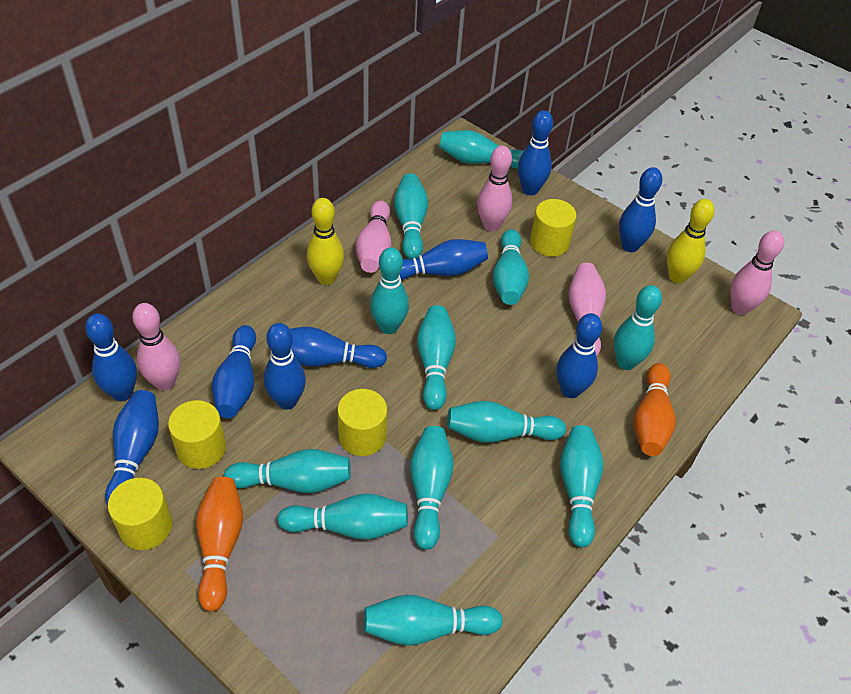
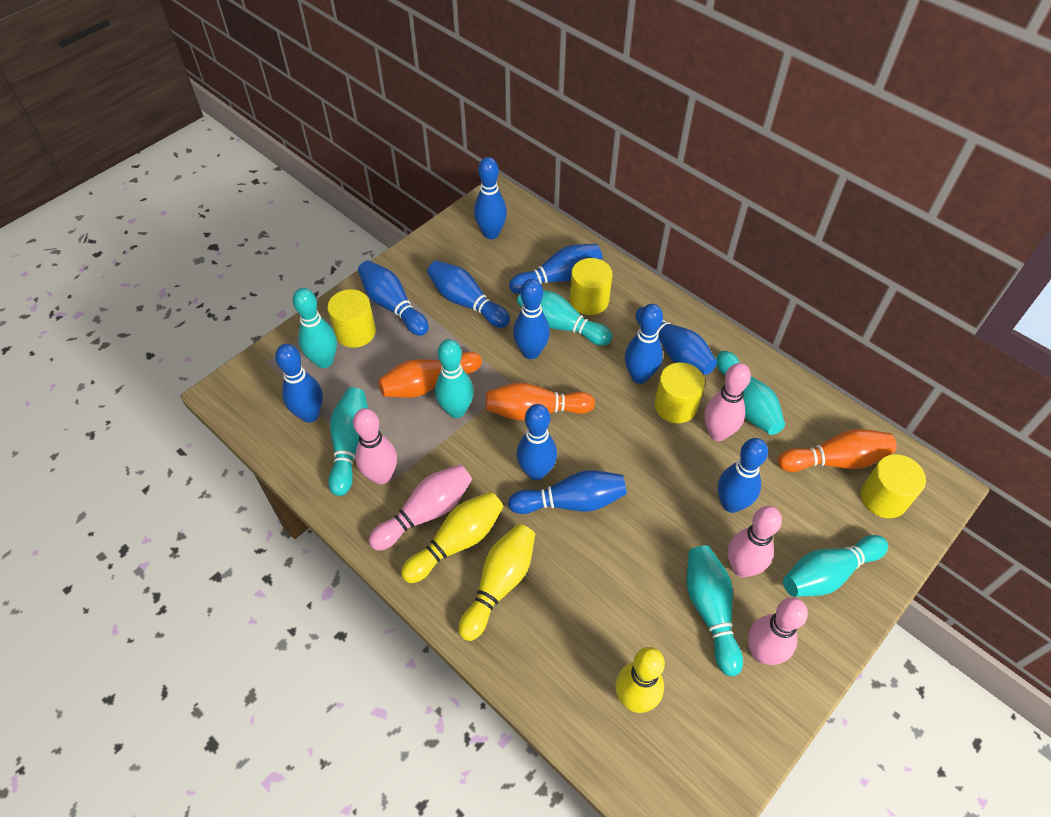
blue bowling pin: [85,313,137,401] [105,390,159,506] [212,325,256,418] [264,323,306,410] [290,327,387,368] [400,239,488,280] [518,110,553,195] [556,313,602,398] [619,167,662,252] = 9 -> [275,344,323,423] [358,260,429,336] [427,260,510,328] [474,157,507,239] [508,470,627,514] [509,244,602,294] [513,279,550,359] [517,404,557,480] [625,304,663,384] [635,307,717,375] [718,438,768,513] = 11
orange bowling pin: [196,477,243,611] [633,363,676,456] = 2 -> [378,352,482,398] [486,382,595,421] [778,429,896,472] = 3
turquoise bowling pin: [224,449,351,493] [277,494,408,540] [364,595,503,646] [370,247,409,334] [394,173,428,259] [410,426,454,550] [417,305,456,410] [439,130,524,169] [447,401,566,443] [492,229,529,305] [560,425,603,547] [614,285,662,370] = 12 -> [293,288,337,368] [328,388,368,496] [435,339,474,418] [517,290,612,346] [687,545,743,676] [716,351,785,435] [783,535,888,597] = 7
yellow bowling pin: [307,198,344,285] [667,199,715,284] = 2 -> [401,491,504,583] [458,524,535,641] [615,647,665,713] = 3

